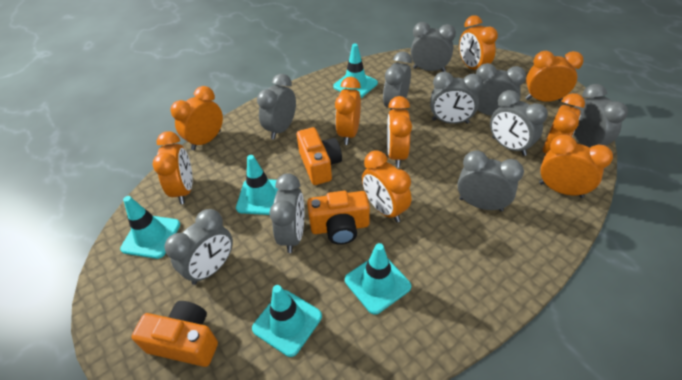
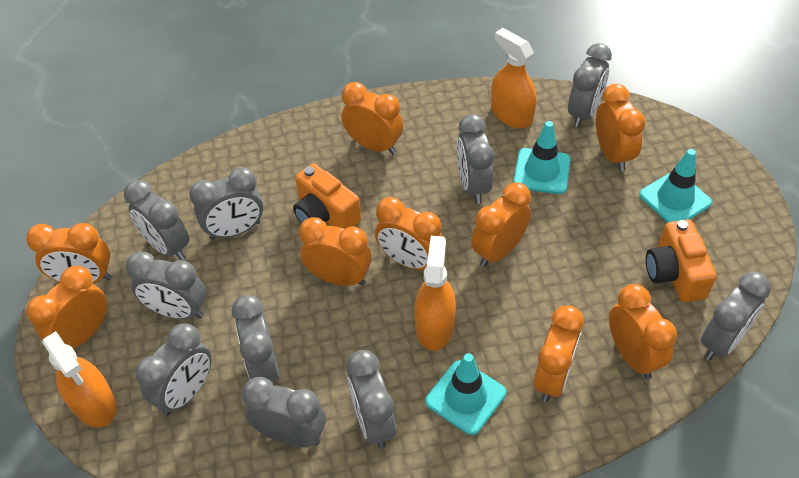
orange camera: [131,301,218,367] [297,127,342,185] [307,191,370,245] = 3 -> [293,164,361,229] [646,219,717,302] = 2
orange spray bottle: none = 0 -> [42,331,117,428] [414,236,456,351] [491,28,536,128] = 3
turquoise traffic cone: [120,196,180,259] [236,155,278,215] [252,285,322,357] [333,44,378,98] [345,243,411,315] = 5 -> [425,353,506,435] [513,121,571,194] [639,149,712,223] = 3

